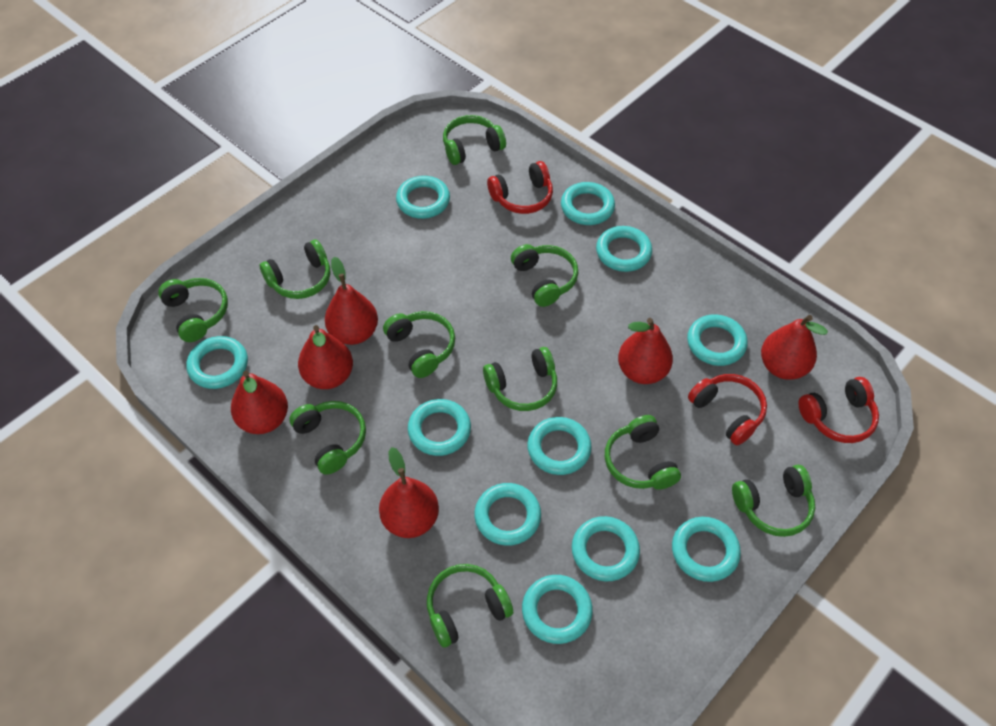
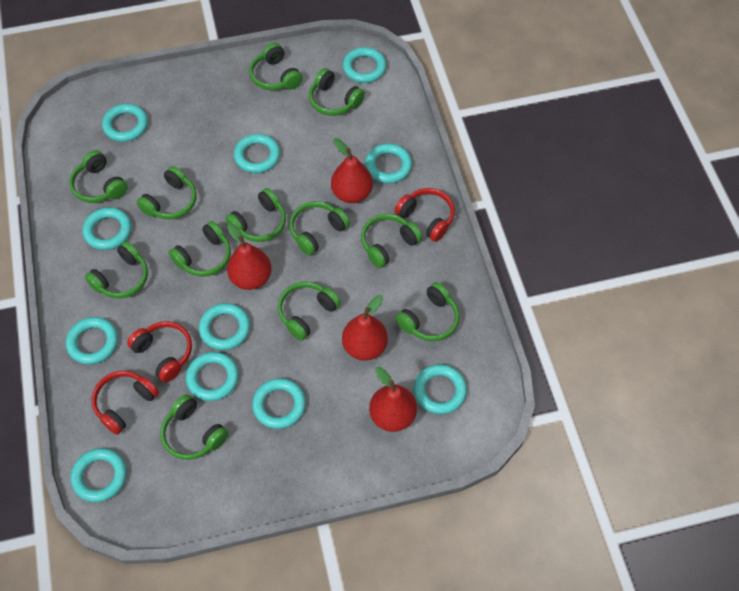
green headphones: [158,278,228,342] [260,239,330,299] [289,401,366,475] [383,311,455,378] [427,564,513,648] [443,115,506,165] [483,347,557,411] [511,244,578,307] [605,415,681,490] [732,465,815,537] = 10 -> [69,150,128,203] [85,241,148,299] [137,166,197,219] [160,394,229,460] [169,221,231,277] [225,188,286,242] [249,43,303,90] [277,282,341,341] [289,201,350,256] [309,68,365,116] [361,214,422,268] [396,282,459,341] = 12
red pear: [231,371,288,434] [298,325,353,389] [325,257,378,345] [379,447,439,538] [618,318,673,384] [761,315,828,380] = 6 -> [227,223,272,290] [331,138,373,203] [342,295,388,361] [369,367,417,432] = 4

